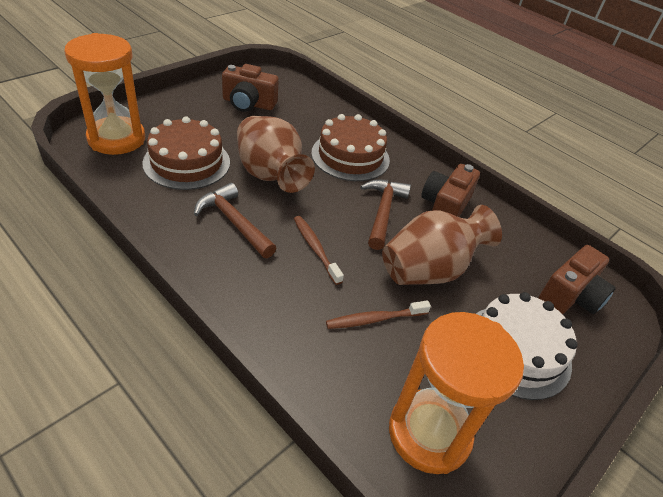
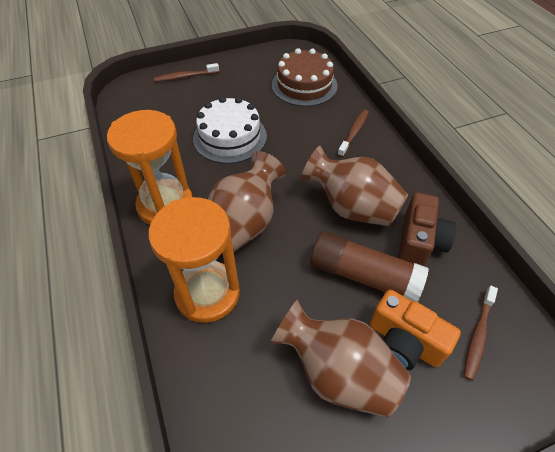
brown cake: [142,116,230,190] [311,114,390,181] = 2 -> [272,48,338,106] = 1
brown camera: [222,64,279,112] [421,164,480,217] [538,245,616,314] = 3 -> [398,192,456,266] = 1
brown glue stick: none = 0 -> [310,231,429,302] = 1
brown hammer: [194,183,276,258] [360,179,411,250] = 2 -> none = 0
brown toothbrush: [294,216,344,285] [326,300,431,329] = 2 -> [154,63,219,82] [337,110,369,157] [464,286,498,381] = 3
brown vase: [237,116,315,193] [382,205,502,285] = 2 -> [208,151,286,252] [270,299,411,418] [301,146,408,226] = 3
orange camera: none = 0 -> [370,290,461,371] = 1

